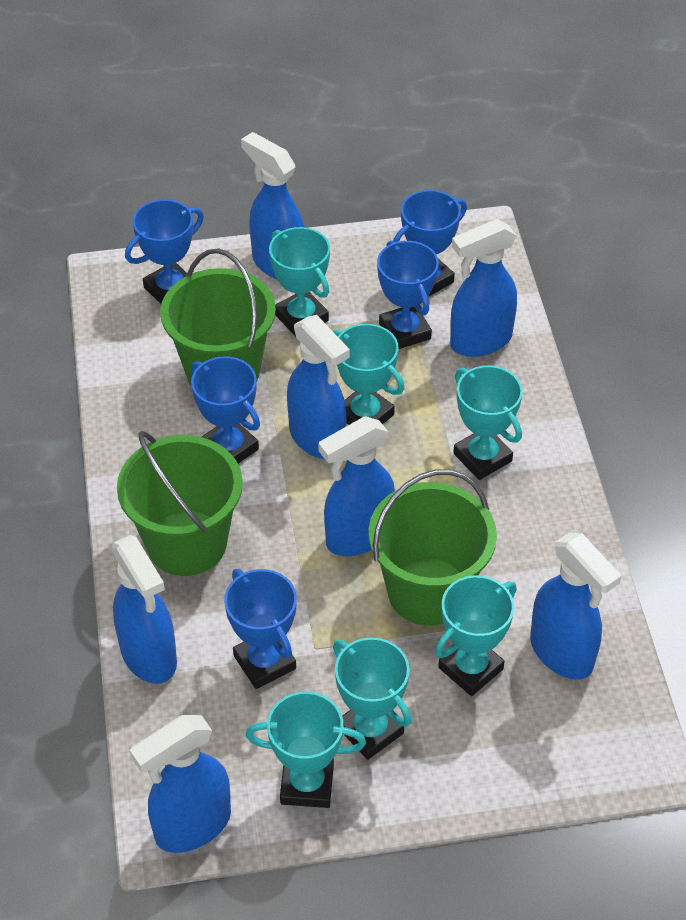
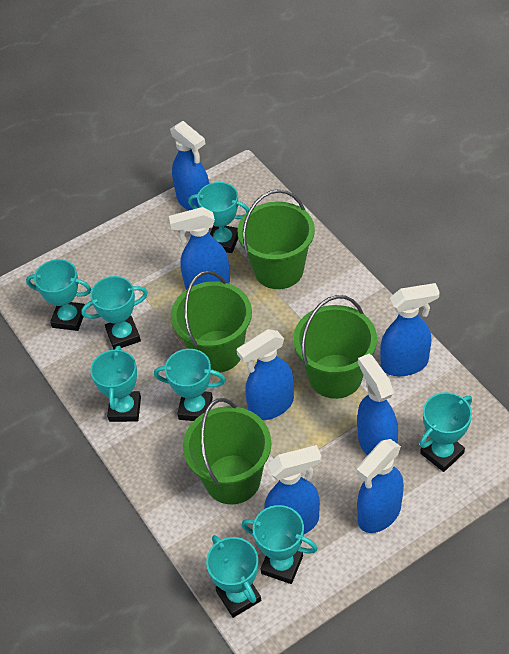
blue trophy: [125,199,204,304] [191,356,260,463] [224,569,297,689] [377,241,439,349] [393,190,467,297] = 5 -> none = 0
green bucket: [117,431,243,576] [160,248,276,387] [369,469,497,626] = 3 -> [171,271,252,373] [183,398,271,505] [238,189,315,289] [293,295,377,399] = 4
turquoise trophy: [246,691,366,808] [269,227,330,337] [333,324,405,425] [333,637,412,760] [435,575,517,696] [453,365,523,480] = 6 -> [26,259,91,331] [81,276,148,350] [91,346,141,422] [154,349,226,421] [188,182,249,253] [206,535,261,618] [242,505,318,584] [420,392,472,472] = 8

